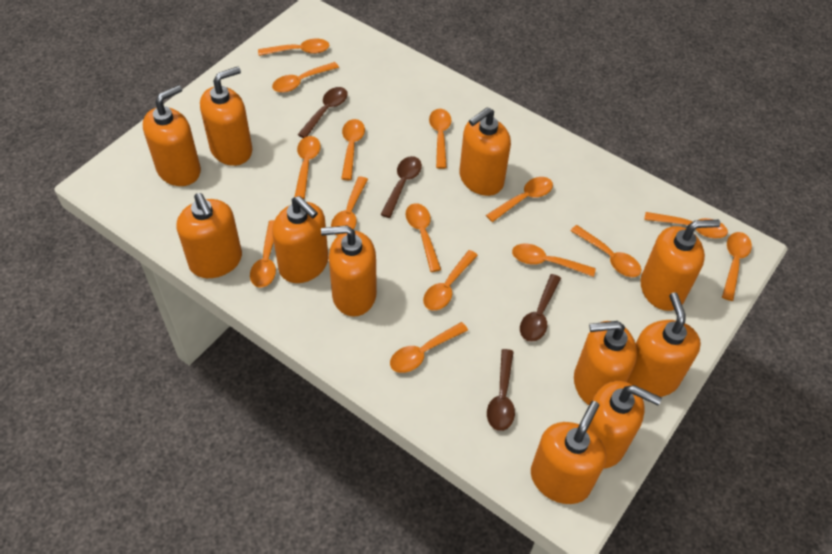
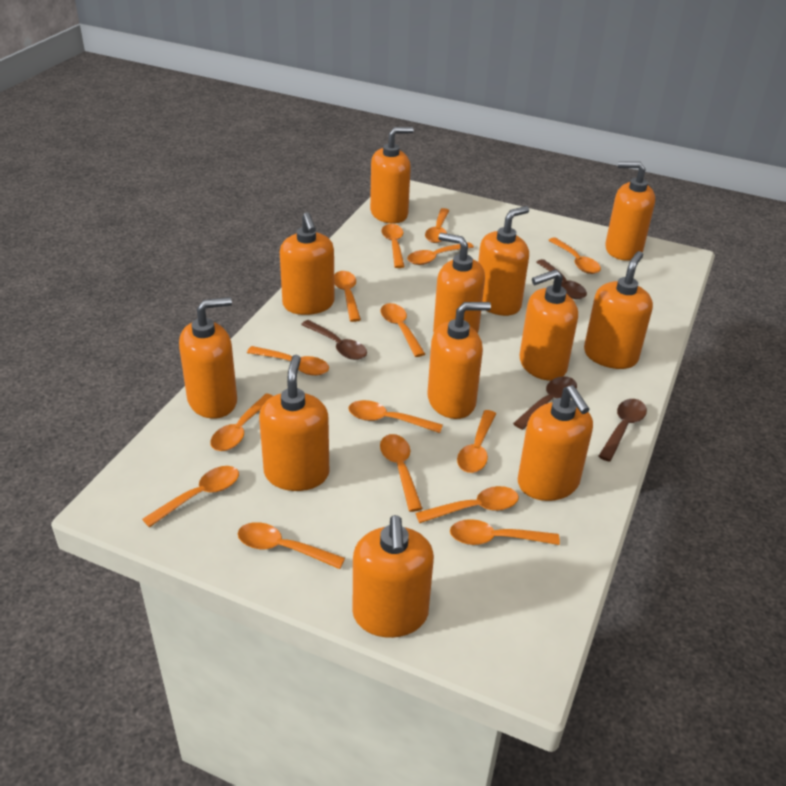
orange soap dispenser: [143,85,201,186] [177,193,242,278] [200,67,252,166] [272,196,329,283] [321,225,377,317] [459,107,511,196] [531,401,606,504] [574,321,637,405] [588,381,662,469] [627,292,701,397] [640,220,720,311] = 11 -> [179,297,237,419] [259,355,329,491] [280,212,335,315] [353,515,434,638] [370,127,414,224] [427,302,491,419] [433,233,485,333] [478,206,529,316] [518,385,593,501] [520,269,578,381] [584,251,653,369] [605,161,655,261] = 12

